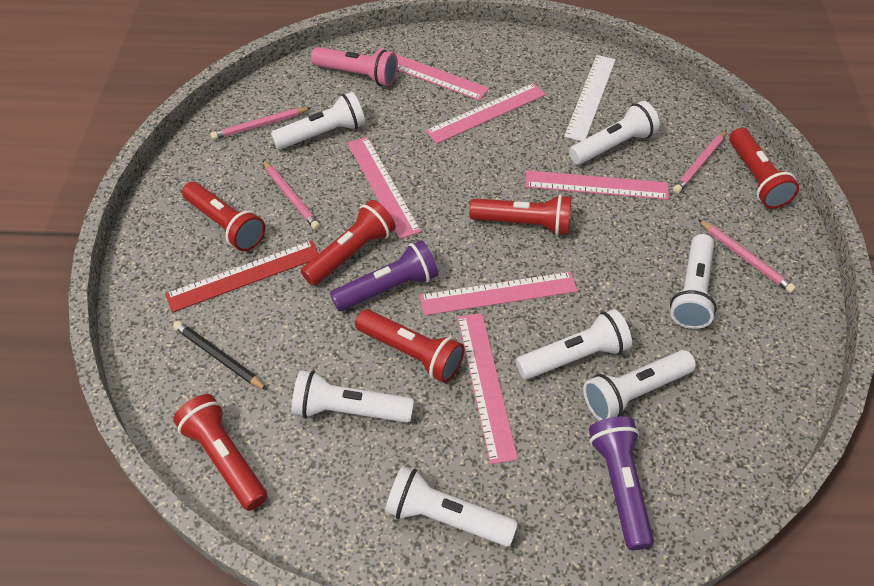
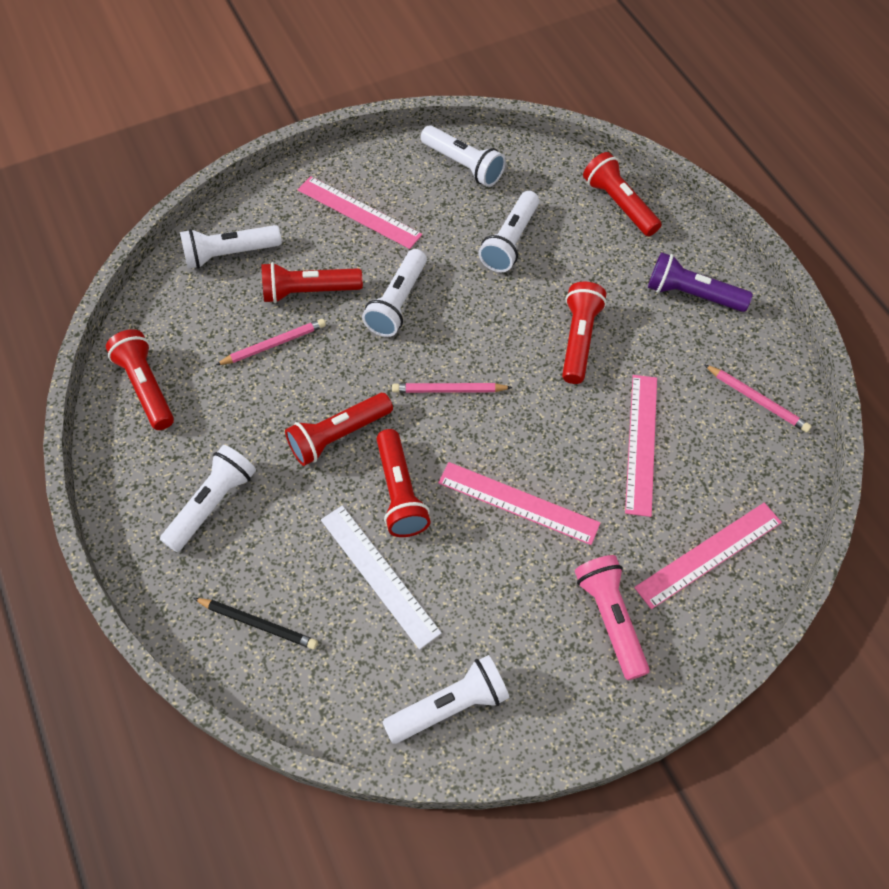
pink pencil: [210,107,311,140] [262,160,320,230] [673,130,727,193] [698,219,796,293] = 4 -> [216,319,326,365] [392,383,513,393] [704,364,812,433] = 3
pink ruler: [348,137,421,239] [375,48,489,101] [420,272,578,316] [425,83,546,144] [457,313,518,464] [525,170,669,200] = 6 -> [298,176,422,249] [438,462,600,545] [625,375,657,517] [634,503,782,609] = 4
purple flashlight: [330,240,438,311] [589,416,654,550] = 2 -> [648,252,753,312] = 1
red ruler: [165,240,319,313] = 1 -> none = 0
white flashlight: [271,92,365,150] [292,370,414,423] [385,466,518,547] [516,309,632,380] [569,101,660,165] [583,350,696,421] [670,234,717,329] = 7 -> [160,445,256,552] [180,225,282,269] [362,249,427,337] [383,655,510,744] [421,125,506,187] [478,191,539,272] = 6

